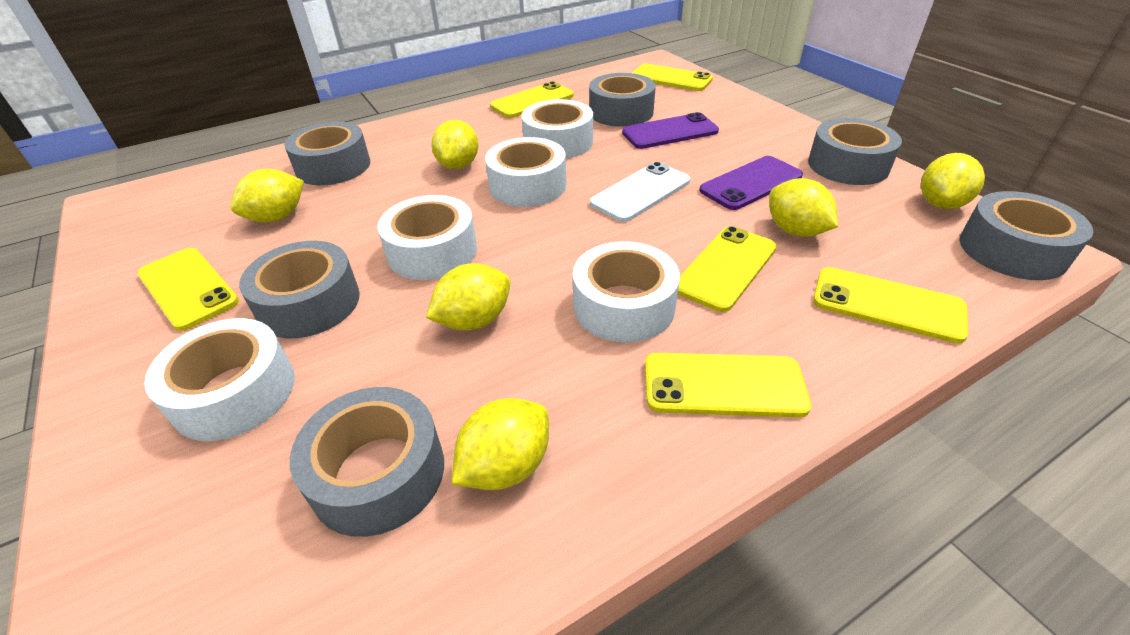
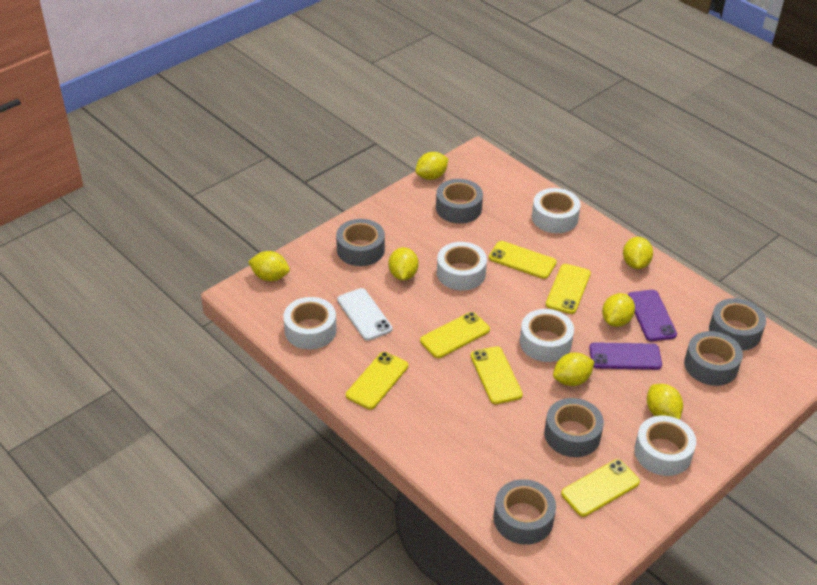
yellow lemon: [231,169,304,222] [426,263,510,330] [431,120,479,169] [452,398,549,490] [769,178,838,237] [921,153,985,209] = 6 -> [248,251,290,281] [388,247,419,280] [415,152,448,180] [553,353,595,386] [602,293,635,327] [623,237,653,269] [647,384,683,420] = 7

